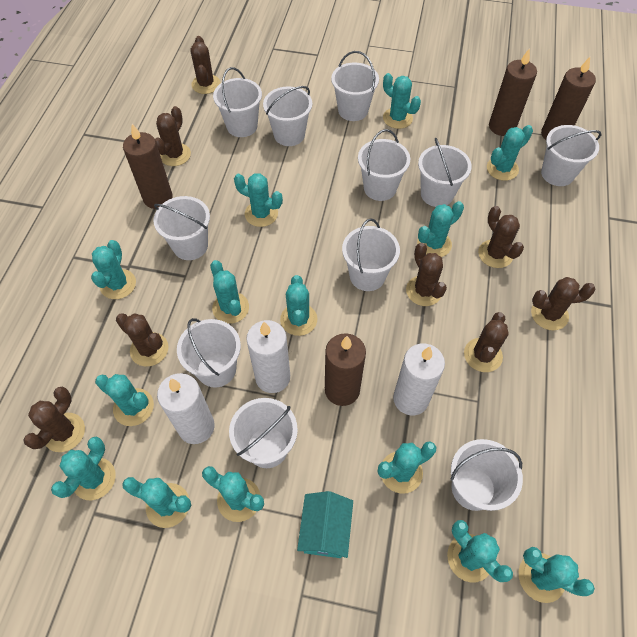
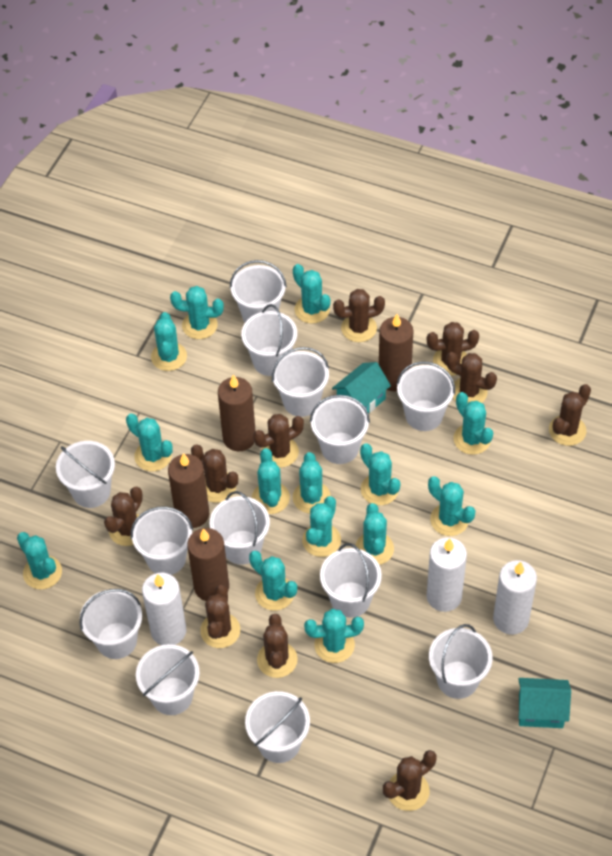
brown cactus: [23,386,85,452] [116,313,168,366] [155,106,191,166] [190,36,221,94] [406,243,447,306] [464,312,509,372] [478,206,524,268] [531,277,596,330] = 8 -> [104,487,143,546] [191,444,238,503] [200,585,240,648] [253,414,304,468] [257,614,298,678] [333,289,385,342] [383,750,436,811] [427,322,479,376] [446,352,497,403] [549,384,591,446] = 10
turquoise house: [297,491,353,558] = 1 -> [332,362,391,413] [518,678,571,728] = 2
white bucket: [153,196,210,260] [177,318,241,388] [213,67,262,137] [229,398,298,468] [263,86,312,146] [331,51,379,121] [342,218,400,291] [358,129,410,201] [418,138,472,207] [451,439,523,511] [541,125,602,186] = 11 -> [56,441,115,508] [79,589,142,659] [131,507,193,575] [136,644,200,715] [210,491,270,565] [230,260,287,322] [241,304,297,376] [245,691,310,763] [272,347,329,417] [310,395,370,464] [320,543,382,618] [397,361,455,431] [429,624,493,699] = 13

